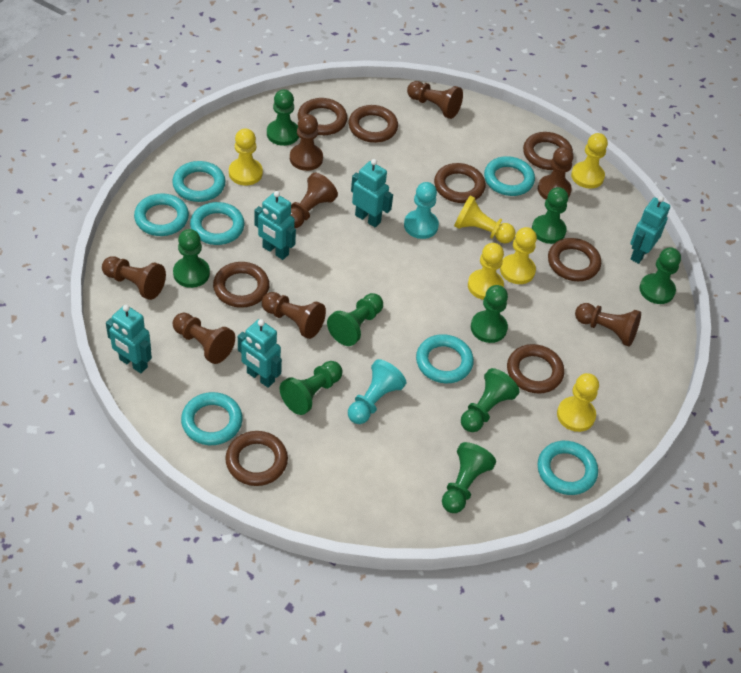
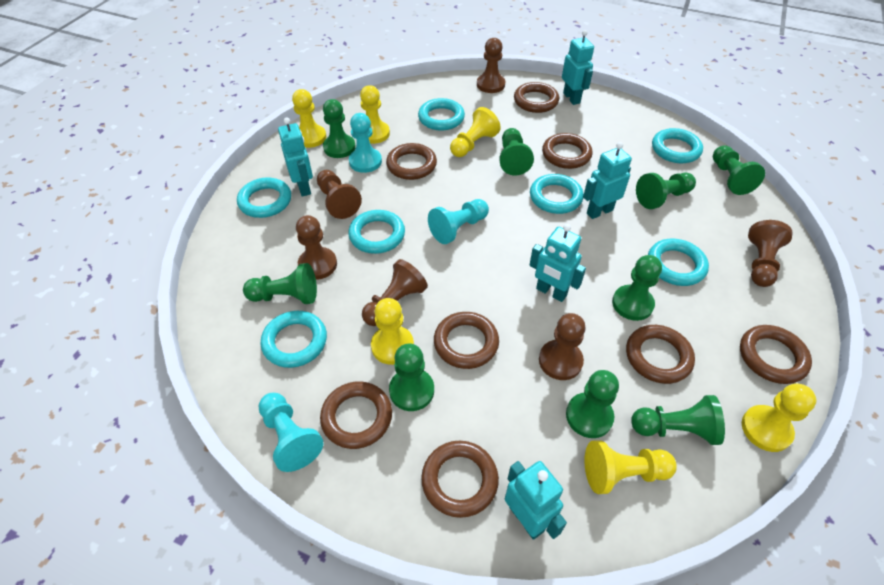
brown pawn: [102,256,166,300] [173,313,235,364] [262,292,326,339] [290,114,323,171] [290,173,338,228] [407,81,463,119] [538,147,574,199] [575,303,641,346] = 8 -> [296,215,337,280] [317,170,362,219] [362,259,428,326] [477,38,505,93] [539,313,585,380] [748,220,792,287] = 6
turquoise pawn: [348,359,406,424] [404,182,439,239] = 2 -> [258,393,323,472] [349,113,382,173] [428,199,489,244] = 3

